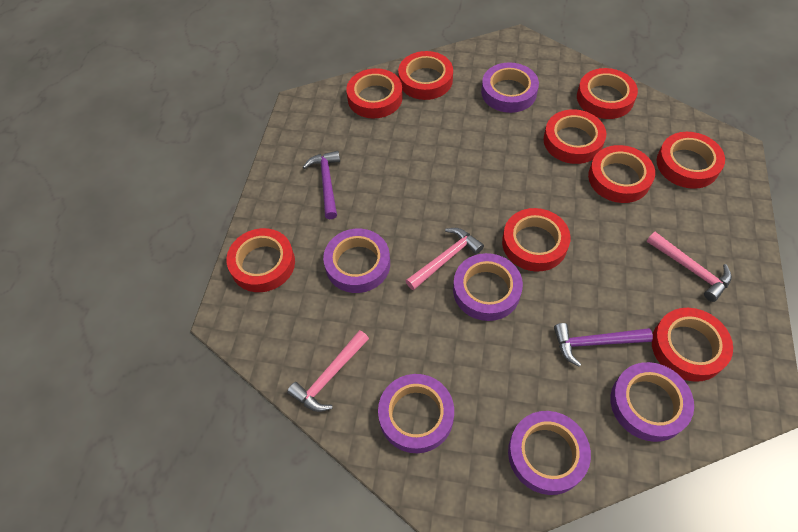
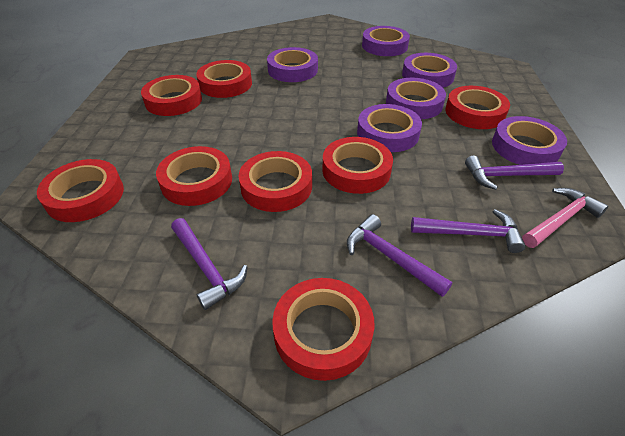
pink hammer: [287,330,369,412] [406,228,484,290] [647,232,732,302] = 3 -> [522,188,608,248] = 1
purple hammer: [303,151,340,219] [554,323,653,367] = 2 -> [171,218,247,310] [347,214,452,297] [411,209,526,253] [465,156,564,190] = 4
red tape: [226,228,295,292] [346,68,403,119] [398,51,453,100] [502,208,570,272] [543,109,606,164] [577,68,638,119] [588,145,655,203] [652,308,733,382] [656,132,725,189] = 9 -> [37,159,124,222] [141,75,202,116] [156,146,232,206] [196,60,252,98] [239,151,312,212] [272,278,375,381] [323,137,393,194] [445,86,510,129] = 8

